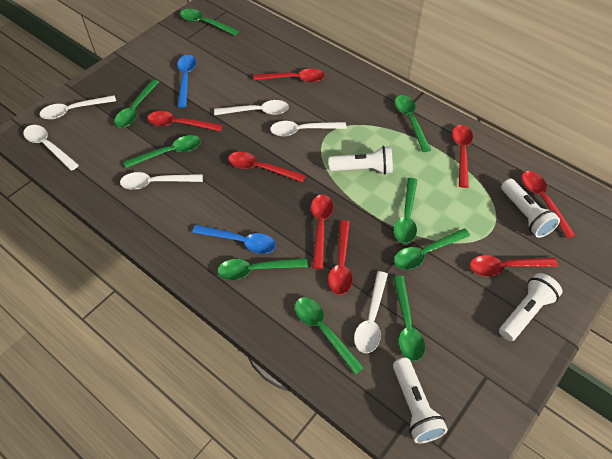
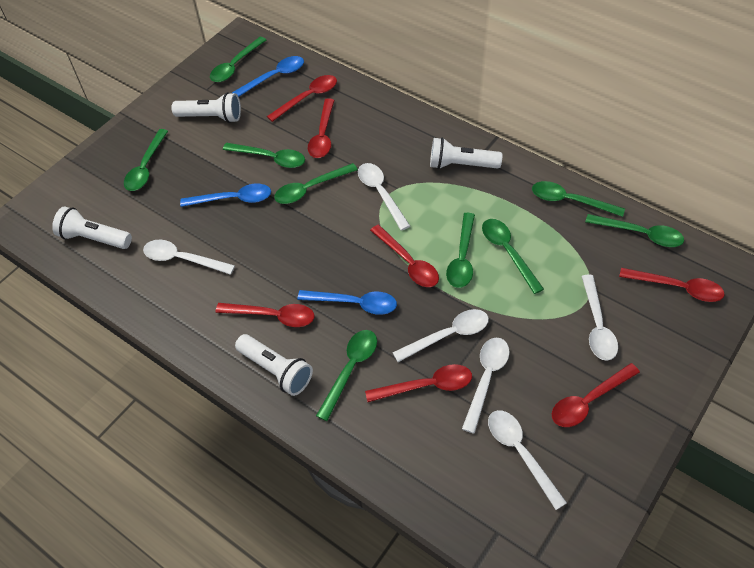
blue spoon: [177,55,196,108] [192,224,276,254] = 2 -> [180,184,271,207] [232,56,304,97] [297,290,397,315] = 3
red spoon: [147,111,223,132] [228,152,306,182] [253,69,325,82] [311,195,333,269] [328,220,353,295] [452,125,473,188] [470,255,558,276] [522,171,575,238] = 8 -> [215,303,314,327] [267,75,337,122] [308,98,335,158] [365,364,472,402] [370,225,439,287] [552,363,640,427] [619,268,725,302] = 7

